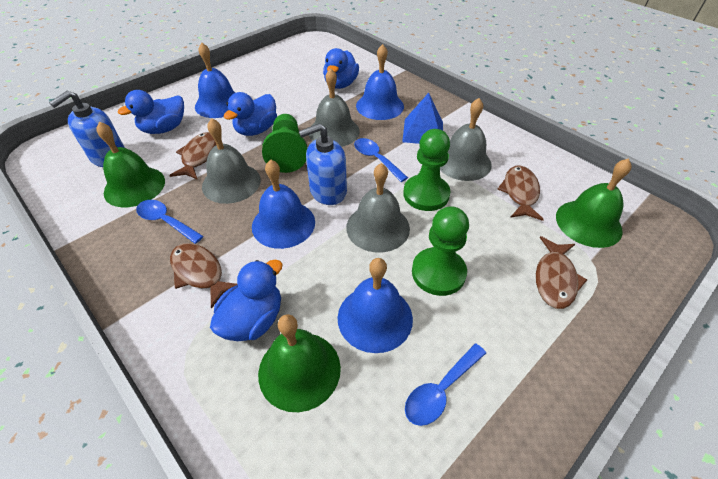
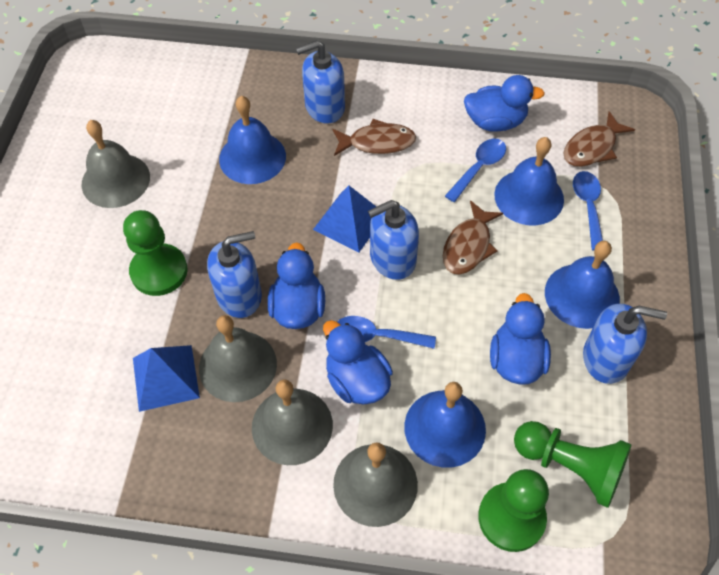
blue pyramid: [402,93,443,144] = 1 -> [133,345,200,412] [313,186,376,253] = 2
blue soap dispenser: [49,91,125,167] [299,123,347,205] = 2 -> [207,231,262,318] [296,40,345,124] [368,200,419,280] [583,304,667,384] = 4
brown fish: [169,132,216,180] [170,243,237,309] [497,165,544,221] [536,236,587,309] = 4 -> [332,119,416,156] [443,200,503,275] [563,111,635,167] = 3
green bell: [96,122,165,207] [258,314,341,412] [556,159,632,248] = 3 -> none = 0

